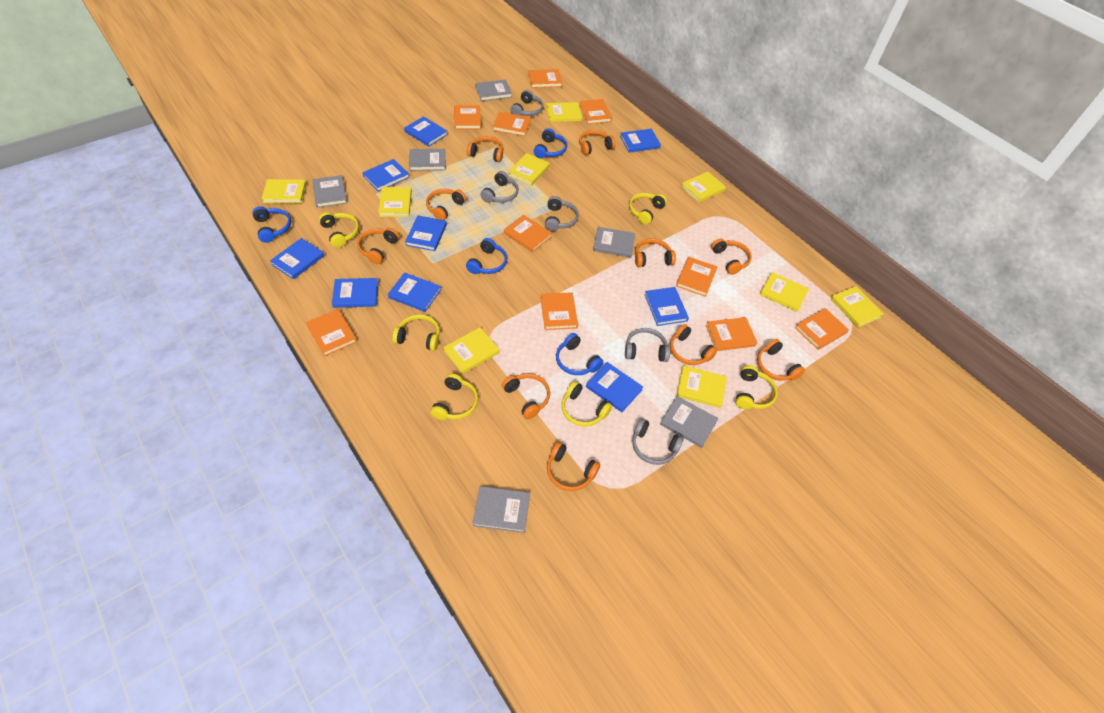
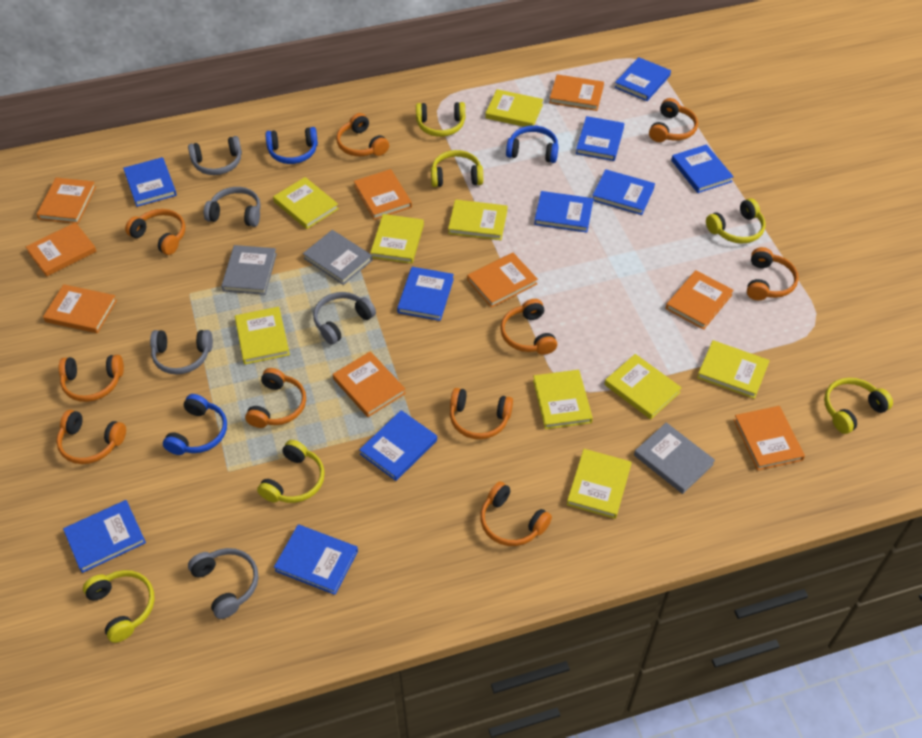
blue book: [270,238,324,279] [332,278,378,308] [362,159,410,192] [388,272,441,312] [404,116,448,147] [405,215,447,251] [586,362,643,412] [620,129,661,153] [644,287,689,326] = 9 -> [63,500,146,573] [123,157,177,207] [274,524,358,595] [359,410,437,481] [397,267,454,321] [534,191,593,233] [576,116,624,161] [592,169,655,215] [614,57,671,101] [671,144,734,193] = 10
blue headphones: [252,206,291,243] [466,238,507,274] [534,128,567,158] [556,333,604,375] = 4 -> [163,394,227,455] [265,127,318,164] [506,125,558,163] = 3
grey book: [313,175,347,208] [409,149,446,171] [473,486,530,533] [475,79,512,101] [593,227,635,258] [660,396,719,448] = 6 -> [221,245,277,295] [303,230,373,285] [634,422,715,494] = 3
orange book: [306,309,357,356] [454,105,481,129] [493,112,531,136] [504,215,552,252] [528,69,562,88] [540,292,578,330] [579,99,612,124] [676,257,718,297] [705,317,757,351] [795,308,849,350] = 10 -> [26,222,97,277] [36,178,96,224] [43,284,117,333] [333,351,406,417] [354,169,412,220] [467,253,538,308] [549,74,604,111] [666,270,734,330] [734,406,805,470] = 9

